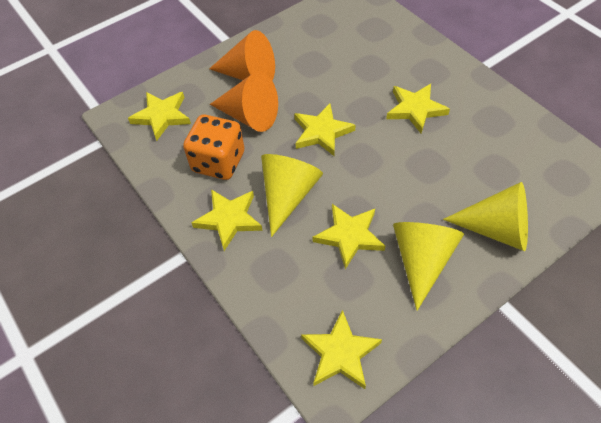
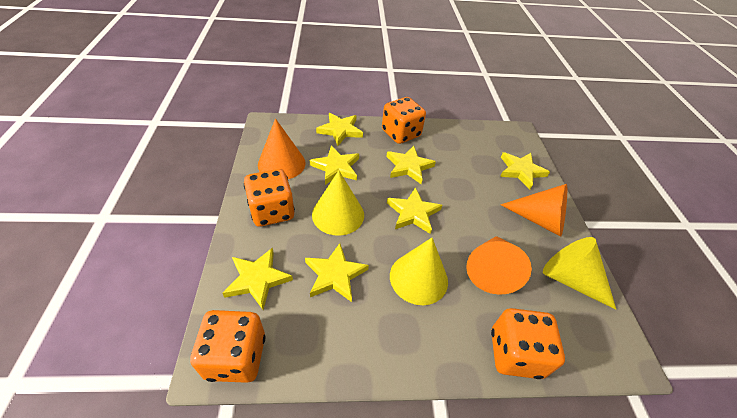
orange cone: [209,30,275,81] [210,72,278,132] = 2 -> [258,118,306,179] [466,236,532,295] [500,184,567,237] = 3
orange dice: [183,114,245,180] = 1 -> [190,310,265,383] [244,169,295,227] [382,97,426,144] [491,308,565,379] = 4
yellow star: [128,92,191,141] [192,189,263,251] [294,103,355,156] [301,310,382,389] [313,204,385,269] [386,84,450,134] = 6 -> [222,248,293,310] [305,243,369,302] [310,145,359,185] [316,113,363,146] [386,146,436,184] [387,187,442,234] [500,152,550,189] = 7

